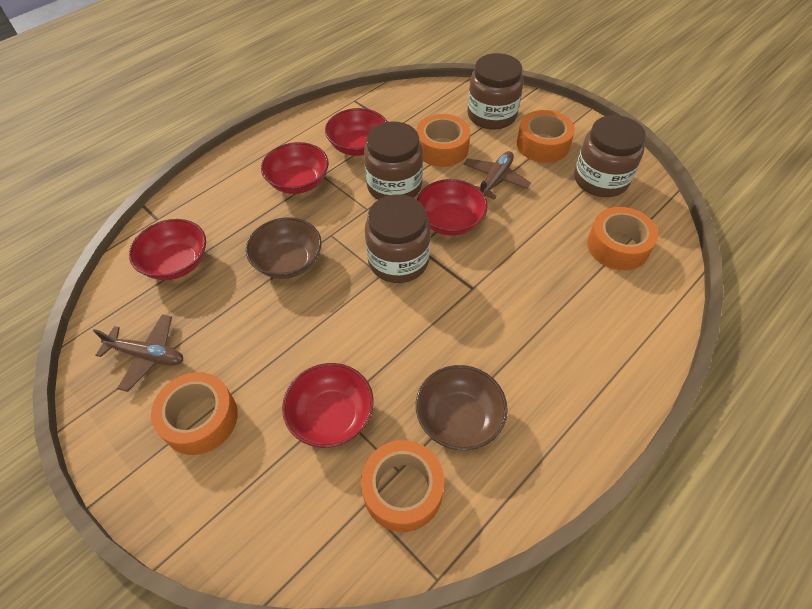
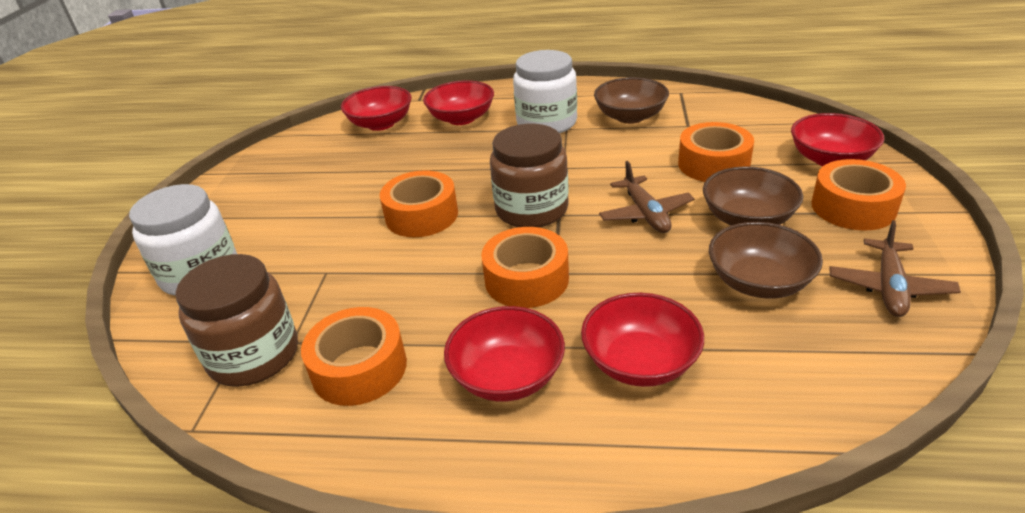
brown bowl: [246,217,322,279] [416,365,508,450] = 2 -> [594,77,669,124] [703,166,803,225] [709,222,823,299] = 3
brown jar: [364,122,423,200] [365,195,430,283] [468,53,523,130] [575,115,646,197] = 4 -> [175,254,298,387] [490,124,569,227] = 2
white jar: none = 0 -> [129,184,237,296] [513,50,577,133] = 2

